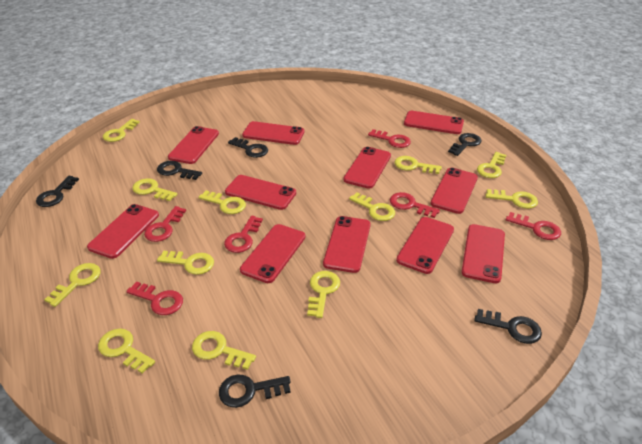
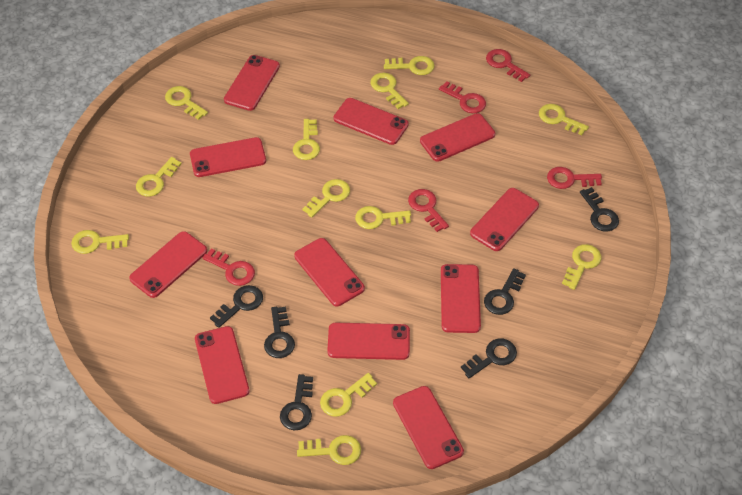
red key: [126,281,183,315] [144,206,186,242] [224,215,263,253] [368,129,411,148] [390,192,440,218] [506,212,561,240] = 6 -> [203,248,255,286] [408,189,449,232] [439,81,486,113] [486,49,530,82] [547,167,602,189] = 5

